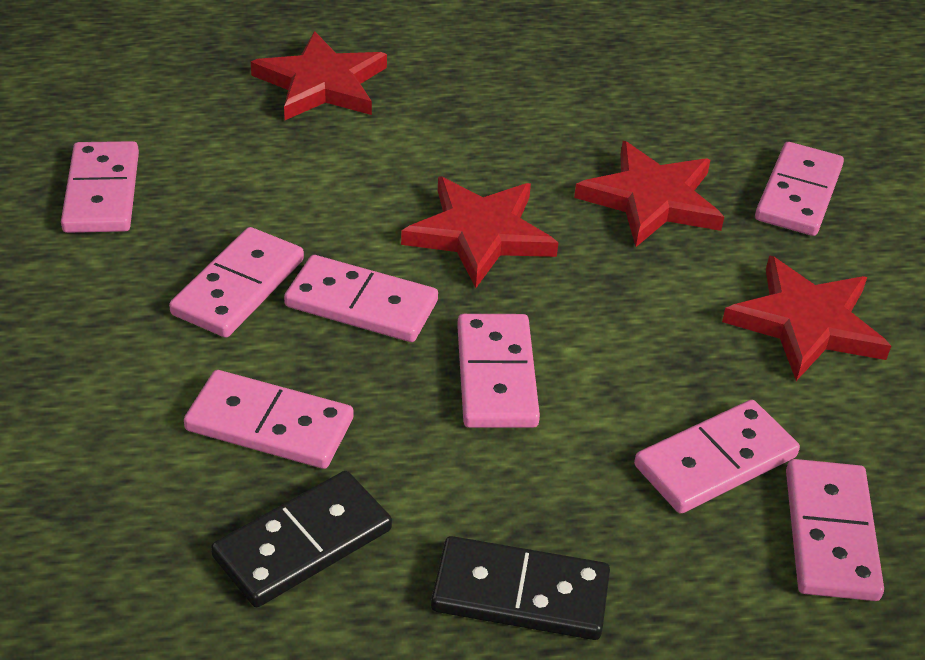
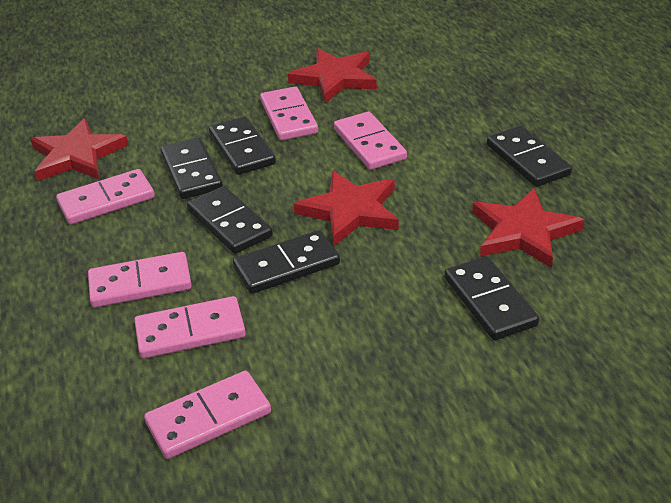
black domino: [211,471,392,607] [431,536,610,640] = 2 -> [160,138,223,199] [187,186,273,254] [209,116,276,175] [233,230,340,294] [444,256,539,340] [487,126,572,187] = 6
pink domino: [61,141,139,233] [169,227,304,338] [184,370,353,469] [284,255,438,342] [457,314,540,428] [634,400,800,513] [755,142,844,236] [786,459,884,601] = 8 -> [56,169,155,225] [88,252,192,308] [134,296,246,359] [144,371,271,459] [260,87,318,141] [334,112,407,170] = 6

